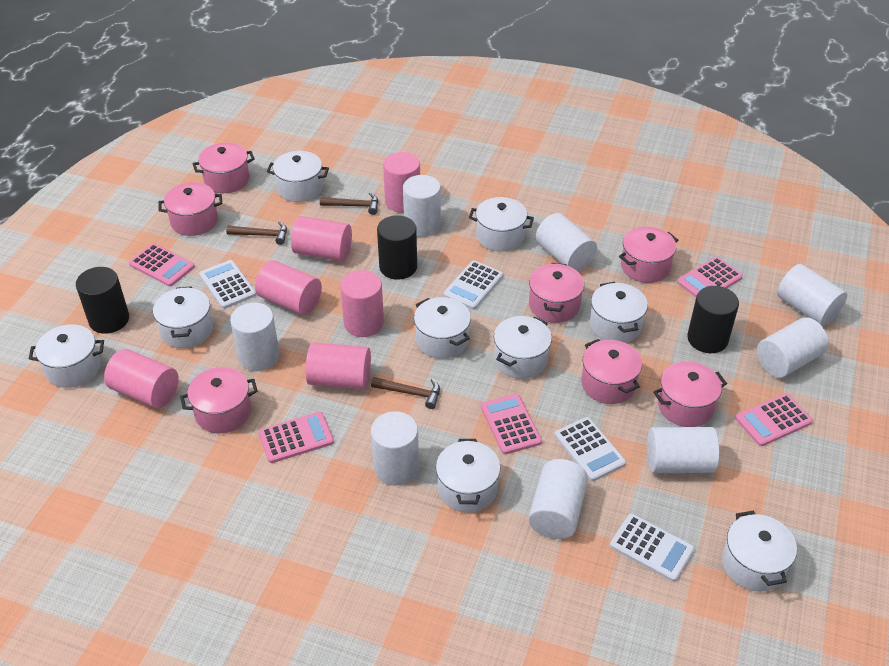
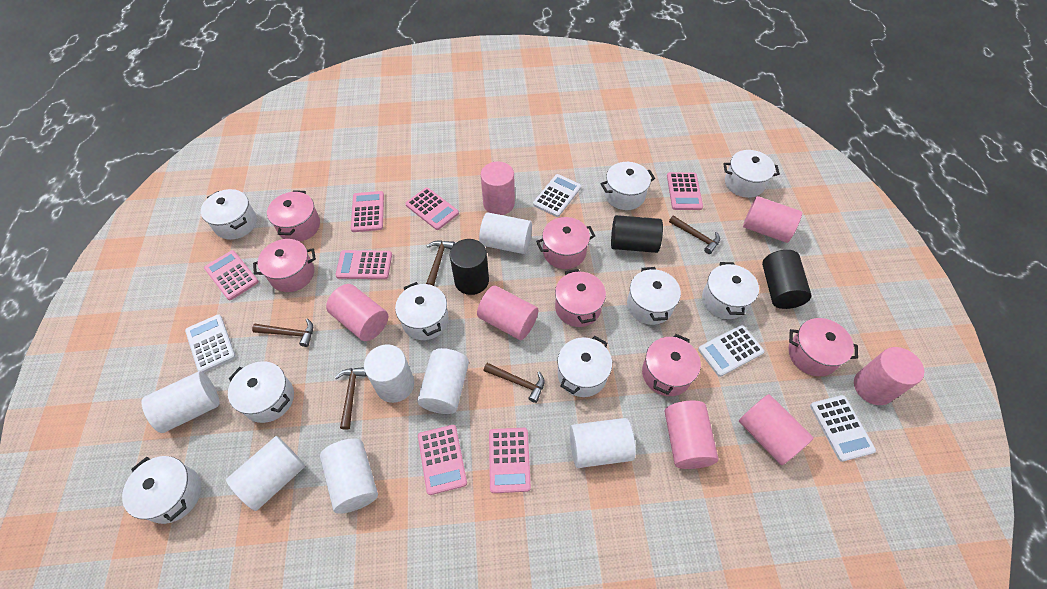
brown hammer: [226,221,287,245] [320,192,378,215] [371,377,440,409] = 3 -> [252,318,313,347] [335,367,367,430] [426,240,455,286] [483,363,544,403] [669,215,720,254] = 5
pink calculator: [129,243,195,287] [258,411,334,463] [481,394,542,454] [677,257,743,297] [735,393,813,446] = 5 -> [204,250,259,300] [335,250,392,279] [351,191,384,232] [405,187,459,230] [418,425,467,495] [489,428,531,493] [667,172,703,210] = 7
pink cylinder: [104,349,179,409] [255,260,322,315] [291,216,352,261] [305,342,371,390] [340,270,384,337] [383,152,420,213] = 6 -> [326,284,388,341] [477,286,538,340] [481,161,515,215] [665,400,719,469] [739,394,813,465] [743,196,802,243] [854,347,924,405] = 7
pink pot: [159,182,222,236] [180,367,258,433] [193,143,255,193] [529,263,584,323] [581,339,642,404] [619,226,678,283] [653,361,727,427] = 7 -> [253,239,316,292] [267,190,320,242] [536,217,595,269] [555,269,606,327] [642,334,701,396] [789,318,858,376] = 6
white cylinder: [230,303,280,371] [371,411,419,486] [403,175,441,237] [528,459,588,539] [536,213,597,271] [647,427,719,473] [757,317,829,378] [777,264,847,326] = 8 -> [141,371,220,433] [226,436,305,511] [320,438,378,514] [364,344,414,403] [417,348,469,414] [479,212,532,254] [570,418,636,468] = 7

